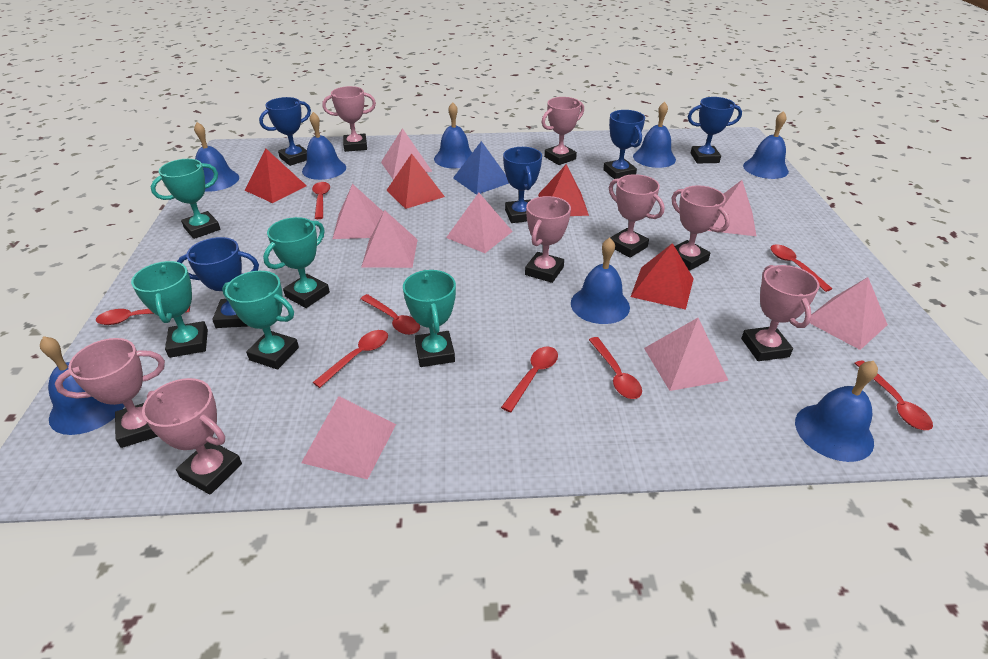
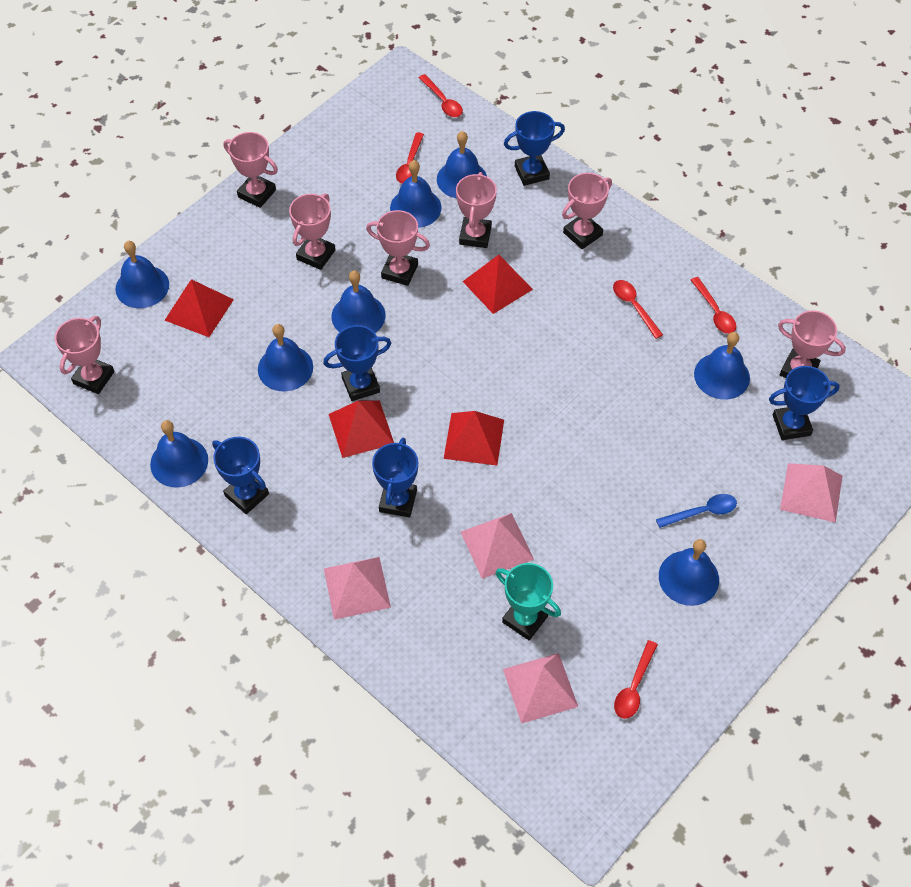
blue pyramid: [453,141,509,195] = 1 -> none = 0
blue spoon: none = 0 -> [656,494,737,528] = 1
pink pyramid: [301,396,396,480] [333,184,383,239] [361,210,418,268] [381,128,432,179] [446,193,513,253] [644,318,729,391] [708,180,756,236] [810,277,888,350] = 8 -> [324,557,391,620] [461,513,534,579] [503,653,578,724] [780,463,842,523] = 4
pink trophy: [55,338,165,448] [142,378,242,495] [322,86,376,152] [525,196,571,283] [542,97,584,165] [609,174,665,258] [672,185,730,271] [741,265,819,361] = 8 -> [55,316,114,394] [224,132,278,208] [289,193,335,270] [366,210,430,286] [456,172,497,248] [562,173,612,249] [778,310,846,378] = 7
red spoon: [96,307,190,325] [312,182,330,219] [312,330,388,388] [360,294,420,335] [501,347,558,413] [589,337,642,399] [771,244,832,292] [855,361,933,430] = 8 -> [396,132,424,184] [419,74,463,117] [613,280,663,339] [614,640,658,719] [691,277,736,334] = 5
turquoise trophy: [131,261,208,358] [151,159,220,239] [222,271,299,369] [263,217,330,308] [403,270,456,367] = 5 -> [495,563,561,640] = 1

